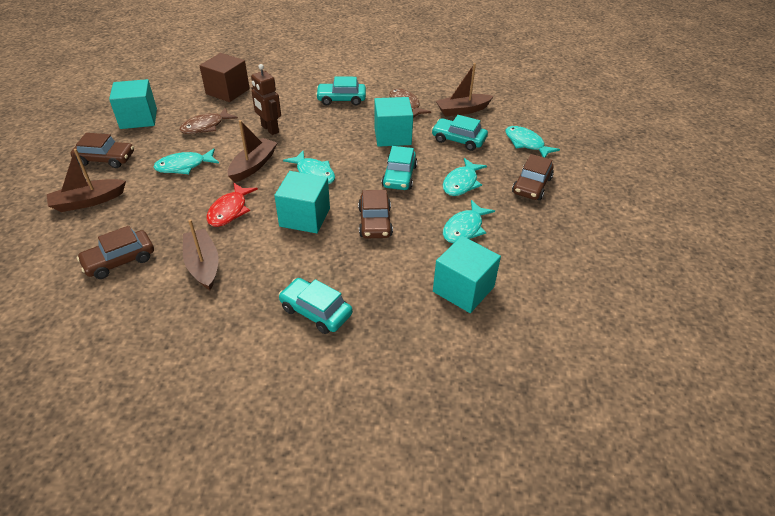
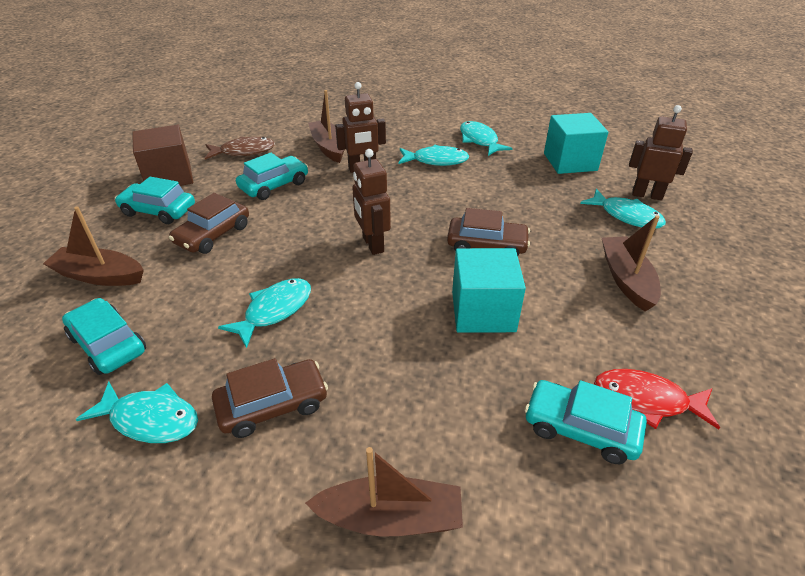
brown car: [71,133,134,168] [77,226,154,279] [358,190,393,238] [512,154,554,200] = 4 -> [169,193,249,254] [212,358,328,438] [447,208,530,256] = 3
brown fish: [179,107,238,134] [389,88,431,118] = 2 -> [205,137,275,160] = 1
brown robot: [251,64,281,135] = 1 -> [335,82,386,173] [352,149,391,255] [629,105,693,200] = 3
turquoise cube: [109,79,157,129] [274,171,330,233] [374,97,413,147] [433,236,501,313] = 4 -> [452,248,526,333] [544,113,608,174] = 2

